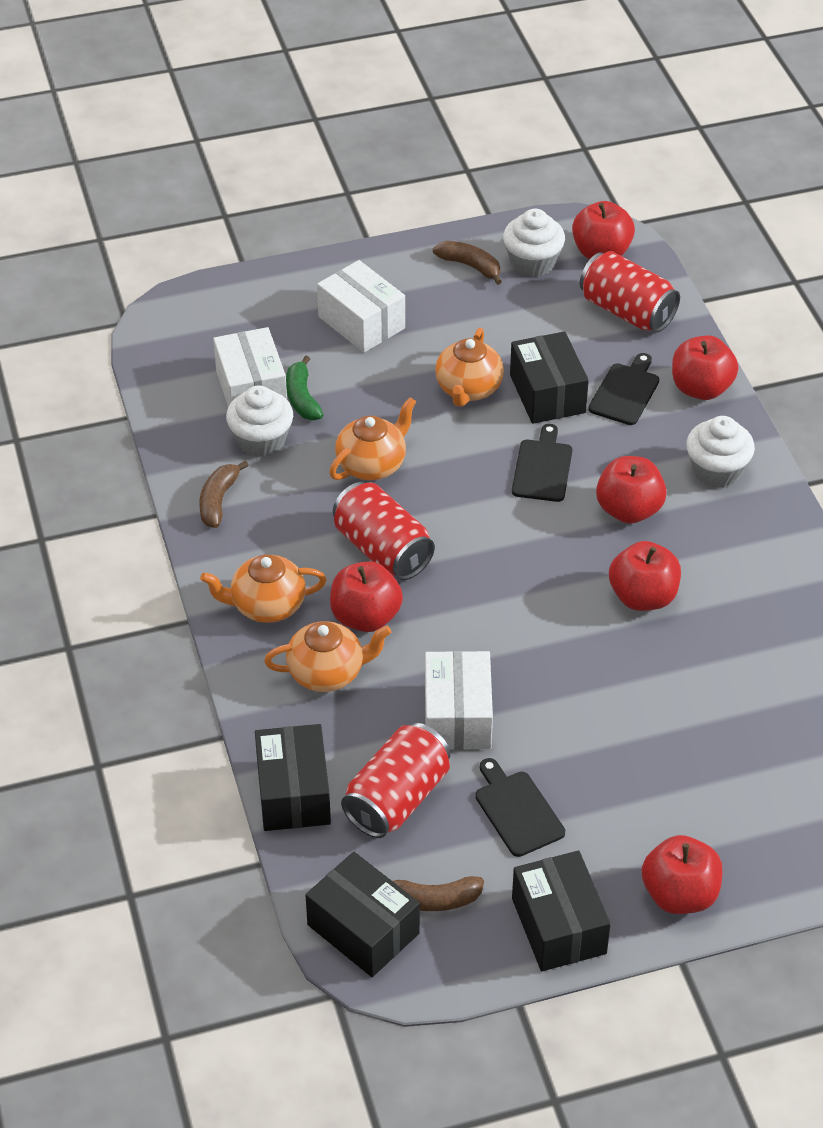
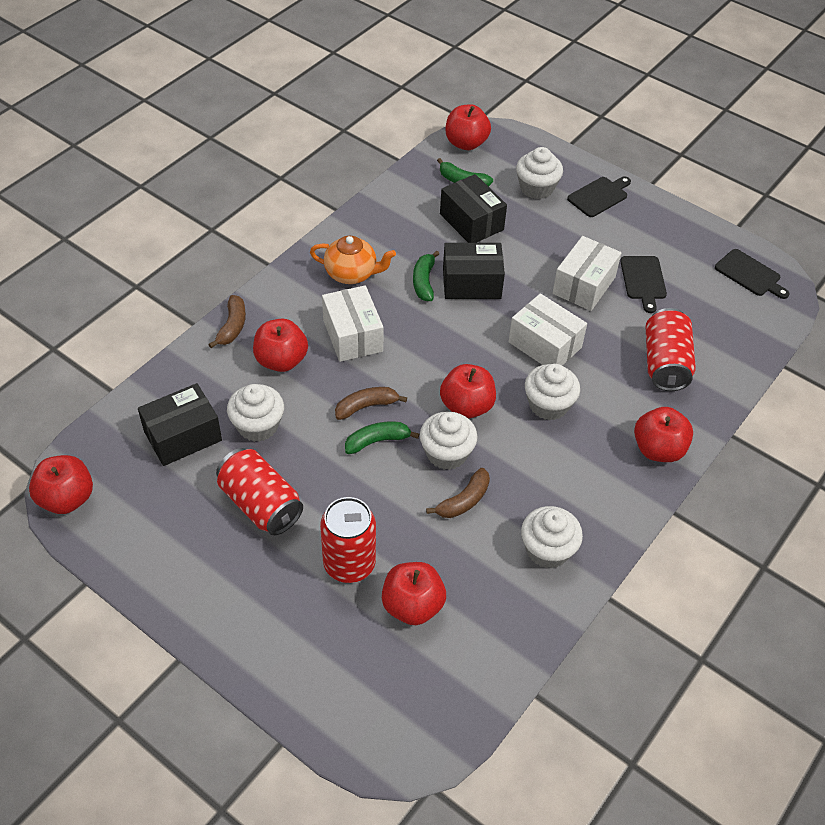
black box: [255,724,331,831] [305,852,420,977] [510,332,589,424] [512,851,611,971] = 4 -> [138,383,222,466] [440,174,507,243] [443,243,505,299] = 3
green banana: [286,356,323,420] = 1 -> [345,421,419,454] [413,251,439,301] [437,158,493,187] = 3
orange teapot: [200,554,326,623] [264,621,391,692] [329,397,416,480] [435,328,504,407] = 4 -> [310,236,396,284] = 1
white cupcake: [226,386,293,457] [503,209,565,277] [686,416,755,488] = 3 -> [227,384,284,442] [420,411,478,470] [516,147,563,199] [521,506,583,569] [525,363,580,420] = 5

